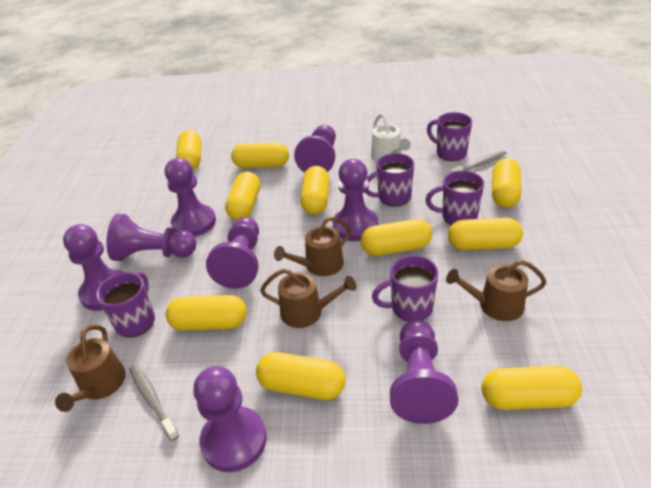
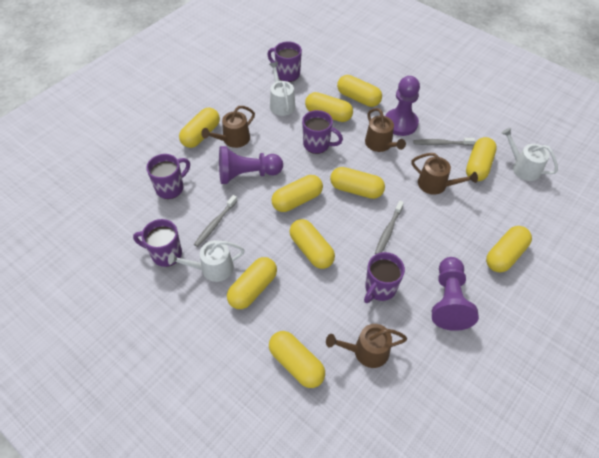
grey toothbrush: [129,365,179,441] [450,150,507,173] = 2 -> [194,195,237,247] [375,201,404,254] [413,138,475,146] = 3
purple pawn: [63,224,124,311] [106,214,196,261] [165,158,216,236] [193,366,267,472] [206,217,259,289] [294,125,336,173] [333,159,378,241] [390,319,458,424] = 8 -> [219,146,283,184] [385,76,420,136] [432,257,479,331] = 3
white watering can: [371,113,411,162] = 1 -> [168,240,245,282] [269,62,295,116] [501,128,558,181] = 3

